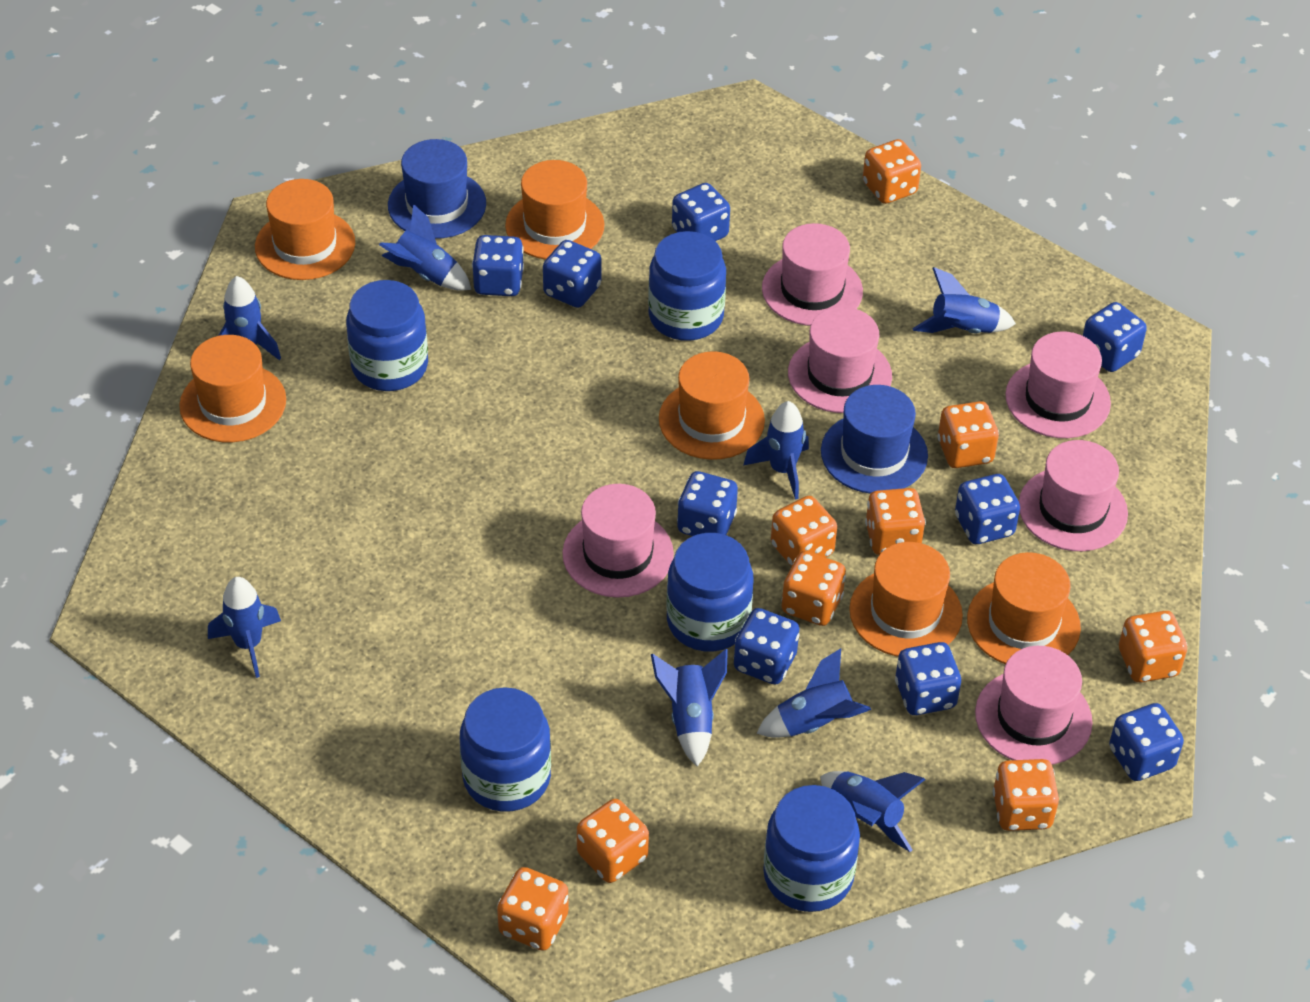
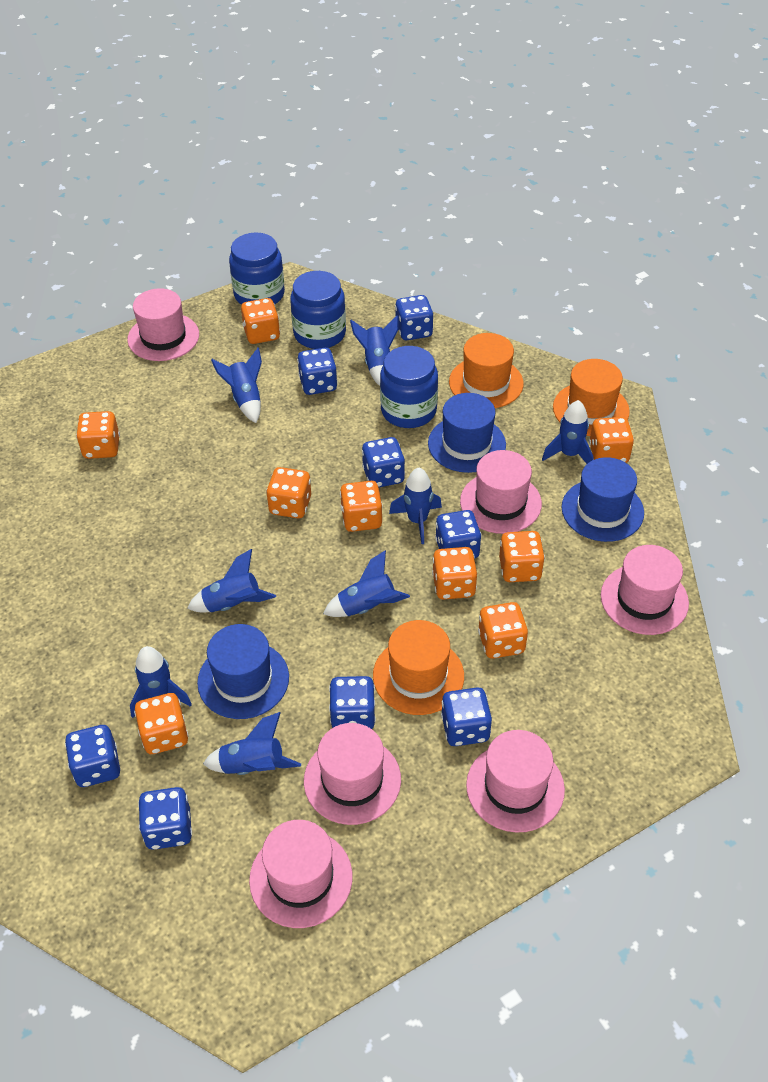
blue dice: [472,235,524,296] [543,240,601,308] [672,183,730,241] [677,471,738,536] [734,608,800,685] [895,642,961,715] [955,474,1020,544] [1083,302,1147,372] [1109,703,1184,781] = 9 -> [65,725,120,787] [138,787,192,850] [297,348,338,395] [329,676,376,729] [362,437,405,487] [395,295,433,340] [435,510,482,558] [441,687,492,746] = 8
blue hat: [388,139,486,239] [821,385,928,494] = 2 -> [197,624,289,719] [428,393,506,473] [562,457,644,542] = 3
blue jar: [346,280,428,391] [460,687,551,812] [648,231,726,341] [666,533,753,652] [763,785,860,912] = 5 -> [229,233,285,305] [290,271,346,349] [380,346,438,428] = 3
orange hat: [179,335,286,442] [255,179,355,280] [505,160,604,260] [659,351,765,460] [849,542,963,657] [967,552,1081,664] = 6 -> [373,620,464,715] [449,333,524,408] [553,359,630,436] = 3

